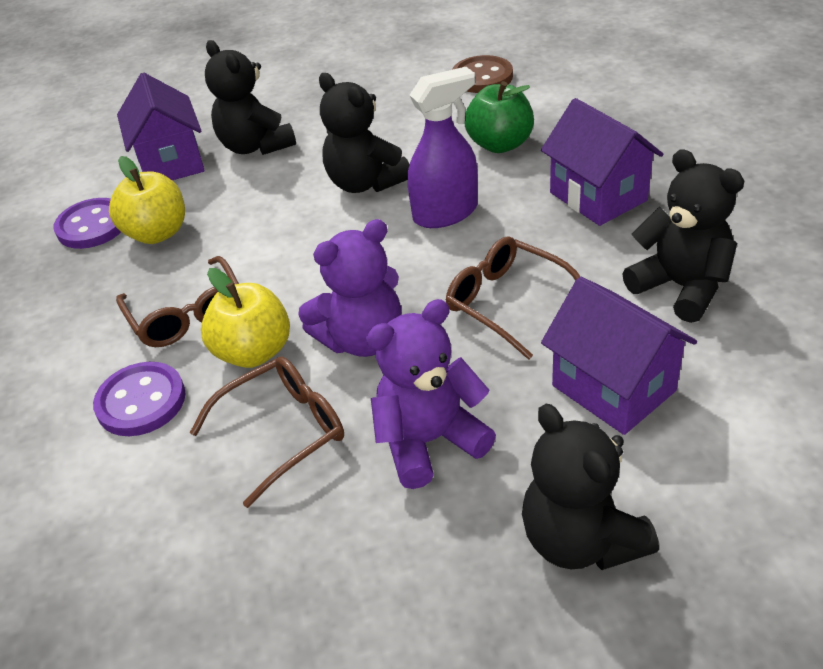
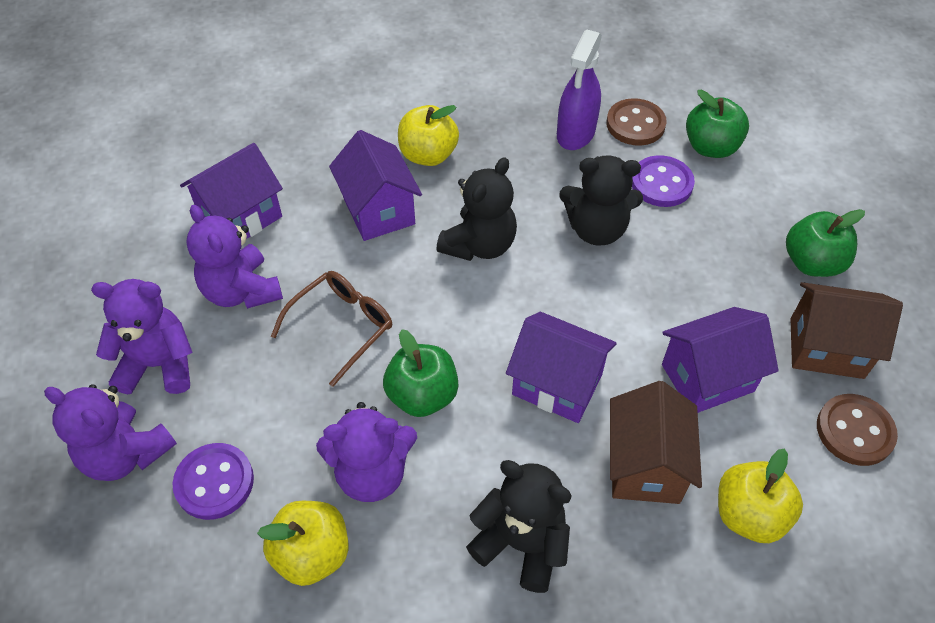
black teddy bear: [205,40,296,155] [319,73,410,193] [522,404,659,570] [622,149,744,323] = 4 -> [436,157,517,261] [466,460,572,593] [559,155,643,246] = 3
brown button: [452,55,513,93] = 1 -> [606,98,667,146] [817,394,898,466] = 2
brown glasses: [116,256,239,347] [190,356,344,508] [446,236,581,360] = 3 -> [271,271,392,387] = 1
brown house: none = 0 -> [610,381,702,504] [791,282,903,379] = 2
green apple: [464,81,534,153] = 1 -> [383,329,458,417] [686,90,749,158] [786,209,865,277] = 3
purple house: [117,73,205,180] [541,98,663,226] [541,277,697,435] = 3 -> [180,143,283,239] [329,130,422,241] [506,312,617,423] [662,307,779,413] = 4
purple teddy bear: [298,219,401,357] [366,299,496,489] = 2 -> [44,384,177,481] [91,279,192,395] [186,205,283,309] [316,402,417,502] = 4
yellow apple: [109,156,185,244] [201,268,290,368] = 2 -> [257,501,349,586] [398,105,459,166] [718,448,803,543] = 3

